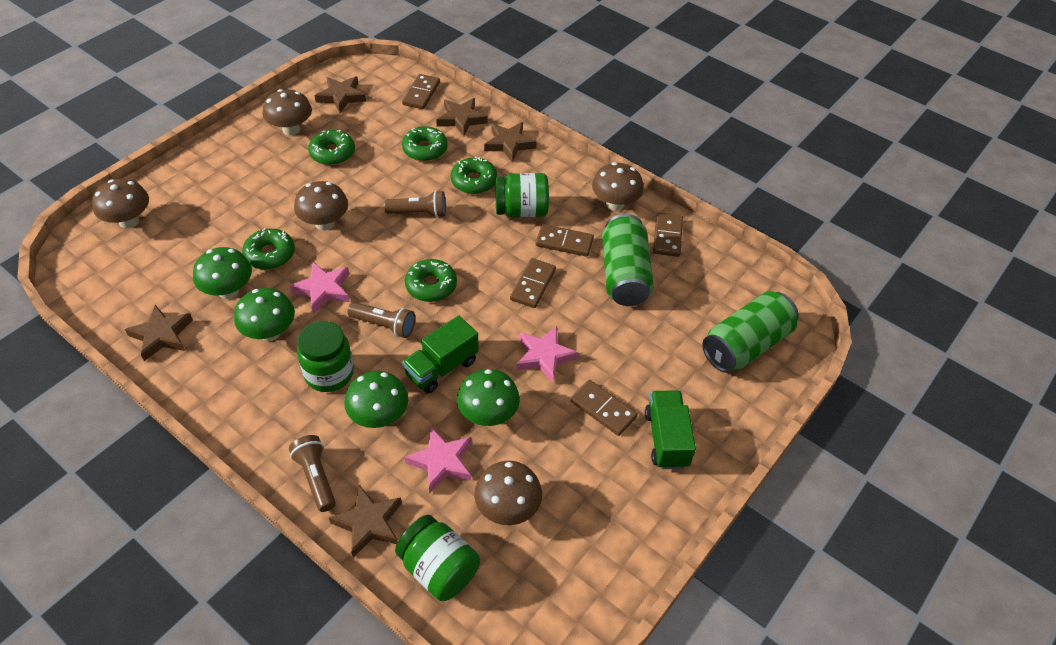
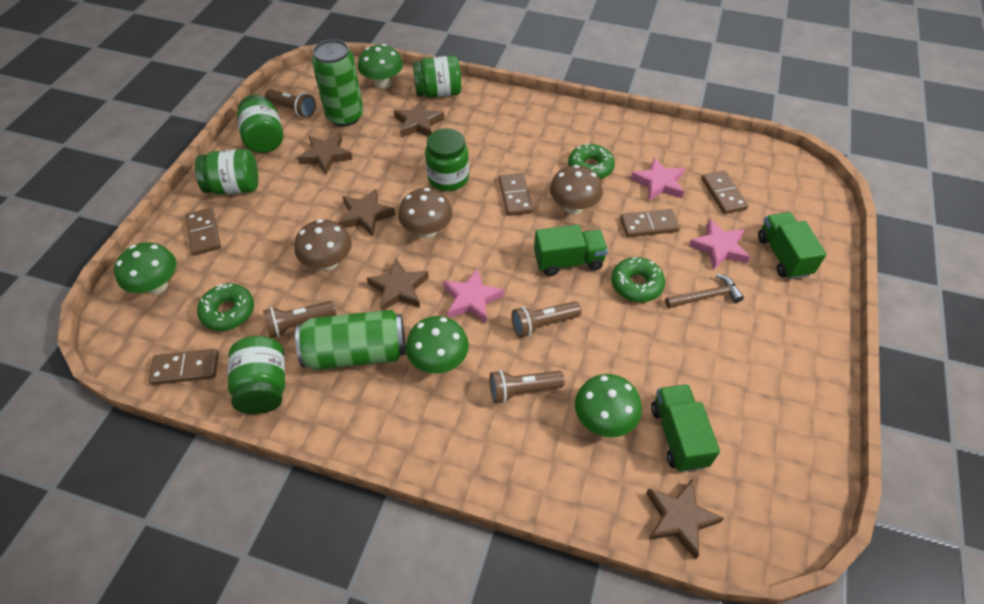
brown flashlight: [289,435,336,512] [348,302,415,338] [384,190,446,218] = 3 -> [263,301,336,338] [265,89,316,118] [490,370,565,403] [512,301,581,338] = 4
brown hammer: none = 0 -> [665,274,744,308] = 1
brown mushroom: [92,179,149,228] [263,89,312,135] [294,181,348,230] [474,461,542,525] [592,162,644,211] = 5 -> [295,219,352,271] [398,188,453,238] [550,165,603,215] = 3
green donut: [242,228,295,270] [308,130,355,165] [402,126,448,161] [405,259,457,302] [451,156,498,194] = 5 -> [197,284,254,331] [568,143,615,179] [611,257,665,302] = 3
green jar: [297,321,354,392] [395,515,480,601] [495,173,549,217] = 3 -> [195,149,258,195] [228,336,285,414] [237,95,283,153] [413,56,461,98] [425,128,469,191] = 5
green truck: [402,315,479,394] [645,390,696,469] = 2 -> [534,224,608,276] [651,384,720,472] [758,212,827,279] = 3

